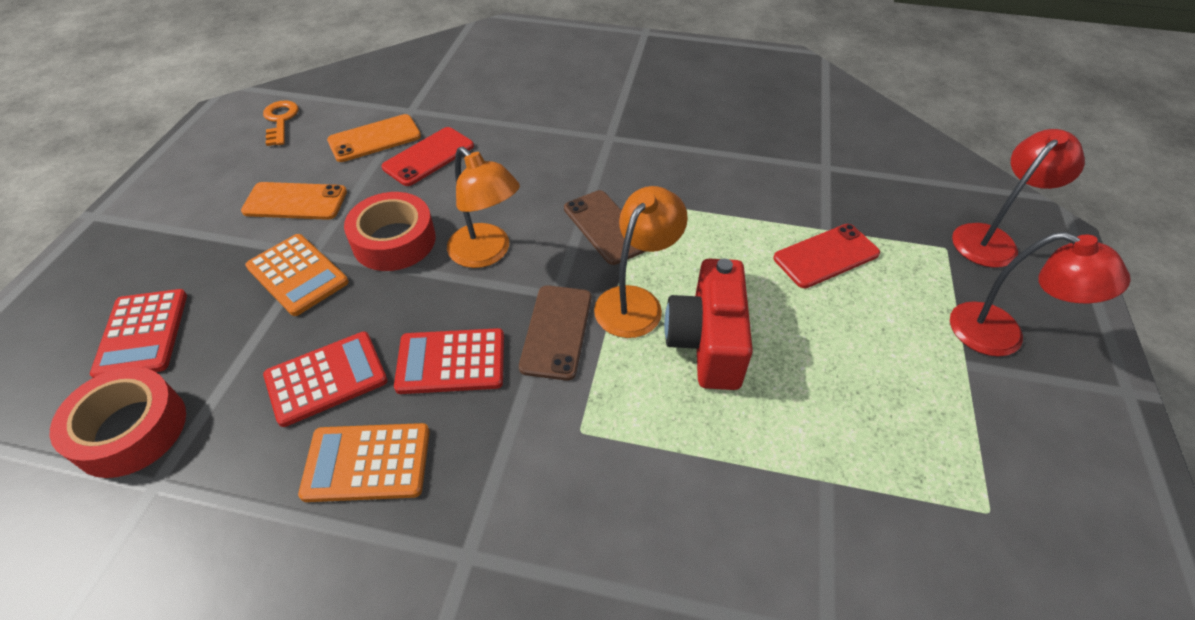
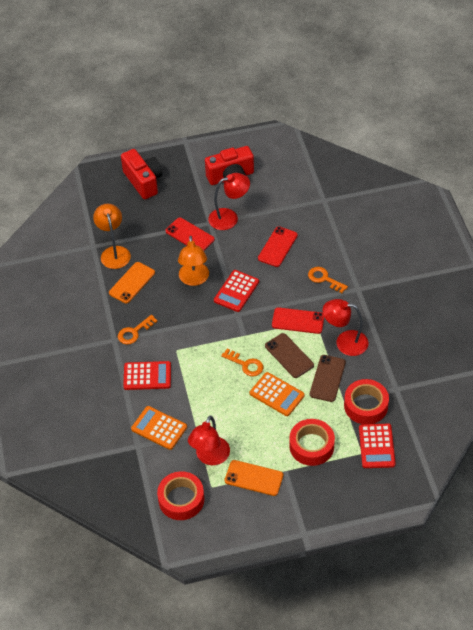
orange key: [263,100,298,146] = 1 -> [118,315,158,345] [221,349,264,376] [308,267,348,293] = 3
red camera: [664,258,753,390] = 1 -> [121,149,163,199] [205,146,254,185] = 2
red lamp: [950,232,1131,356] [952,129,1085,268] = 2 -> [188,415,230,465] [208,173,250,230] [323,299,368,356] = 3
red phone: [381,127,474,186] [773,224,880,288] = 2 -> [165,218,215,251] [258,226,298,267] [272,307,324,334] = 3
red tape: [50,367,186,478] [344,192,436,271] = 2 -> [157,471,204,520] [289,419,335,466] [344,379,389,424] = 3

